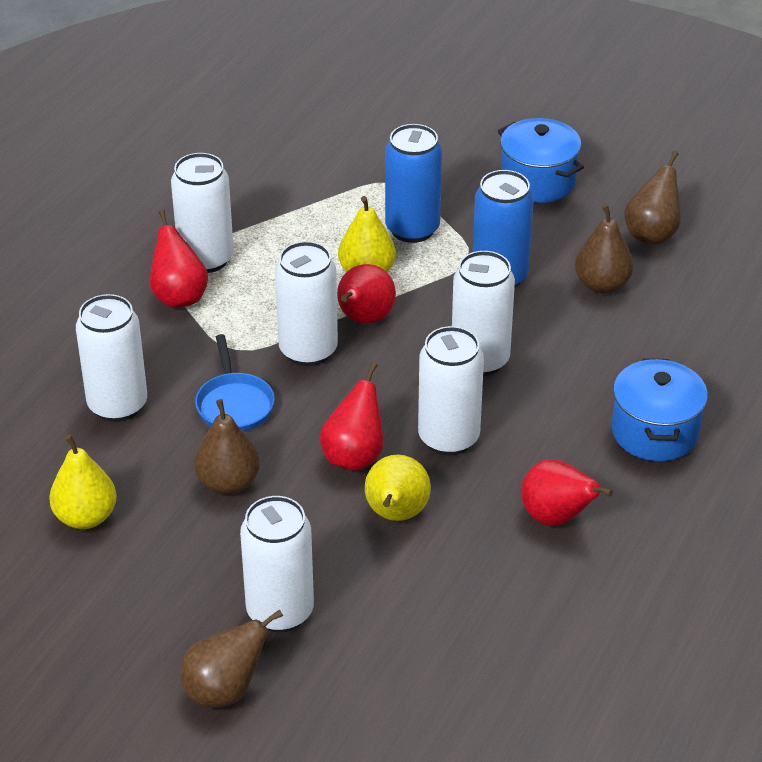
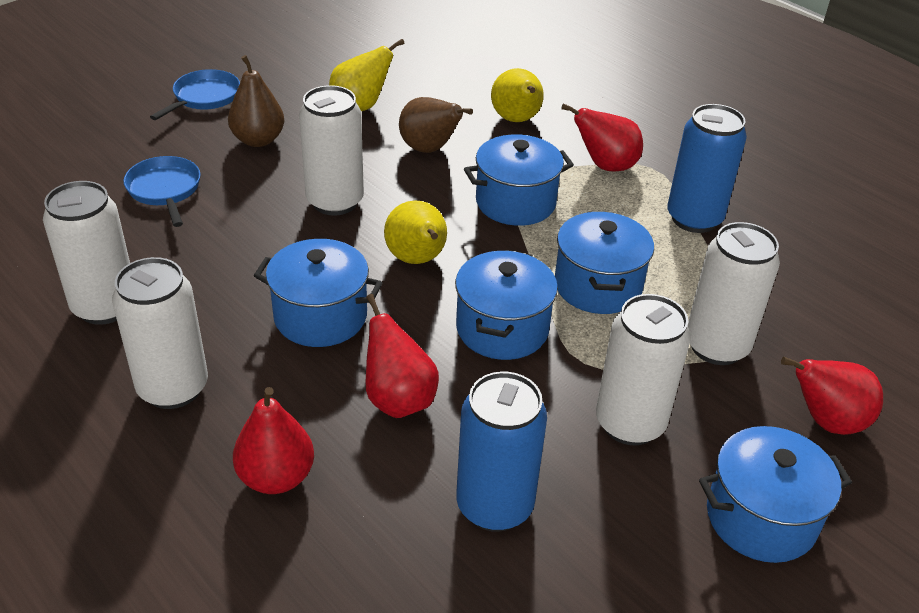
blue pan: [195,334,275,431] = 1 -> [123,156,201,227] [150,69,240,120] = 2
blue pot: [498,118,584,203] [612,358,708,461] = 2 -> [254,239,382,347] [455,250,558,360] [464,134,574,226] [555,212,654,314] [699,426,852,563] = 5
brown pear: [181,609,283,708] [194,399,260,495] [575,204,634,294] [625,151,681,244] = 4 -> [228,55,284,147] [399,97,473,153] = 2
white can: [76,294,147,422] [171,153,234,273] [240,496,314,632] [275,241,338,366] [418,326,484,455] [452,251,515,376] = 6 -> [43,181,130,325] [112,257,208,409] [299,85,364,216] [596,294,691,446] [688,222,780,365] = 5

